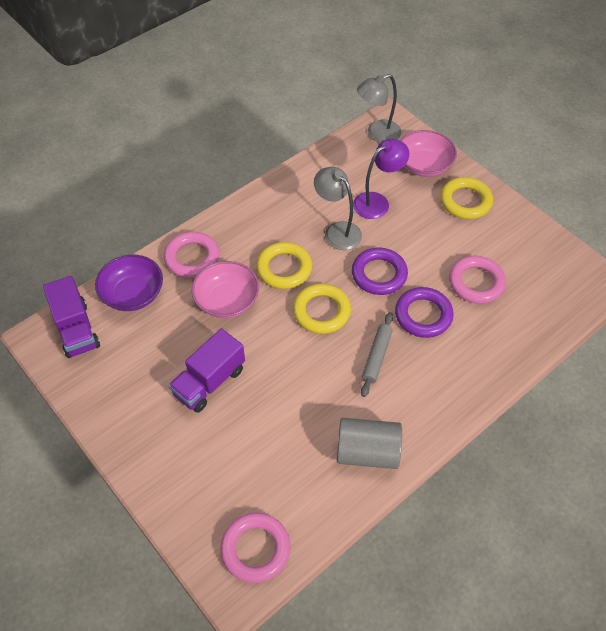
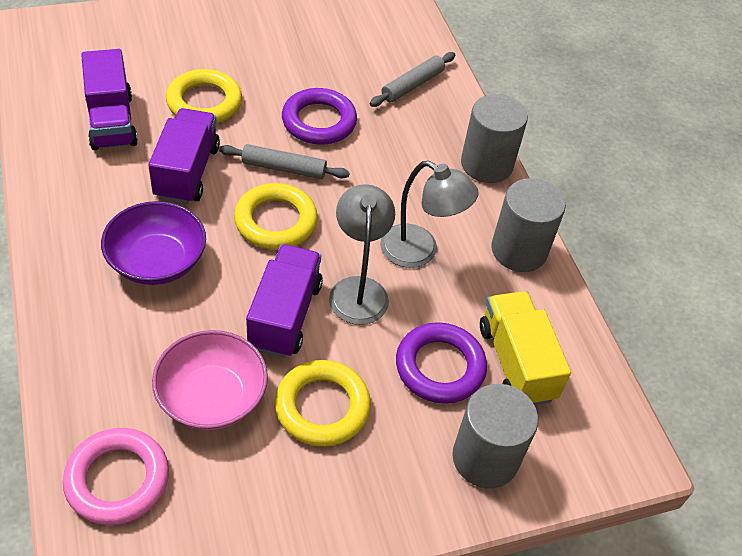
grey cylinder: [337,418,402,469] = 1 -> [452,384,538,488] [461,94,528,183] [491,178,566,272] = 3
grey rolling pin: [361,312,393,397] = 1 -> [219,144,350,179] [370,52,455,107] = 2
pink bowl: [191,261,259,318] [400,130,457,177] = 2 -> [152,330,268,430] = 1
pink ring: [164,232,219,278] [220,512,290,583] [449,256,506,304] = 3 -> [63,428,169,525] = 1
purple lamp: [353,139,409,219] = 1 -> none = 0
purple truck: [43,276,100,358] [169,328,245,413] = 2 -> [81,49,138,150] [148,108,220,204] [246,244,323,358] = 3
yellow truck: none = 0 -> [480,291,571,405] = 1

